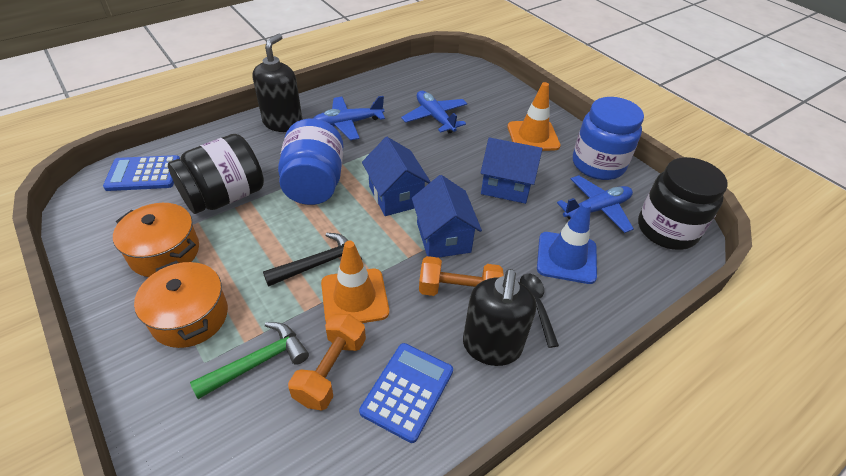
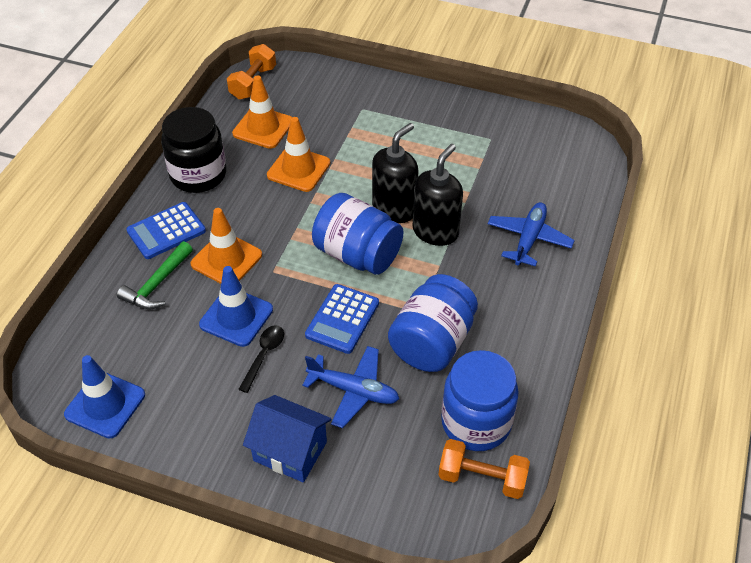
black hammer: [263,233,362,286] = 1 -> none = 0
black jar: [168,134,264,214] [638,157,728,250] = 2 -> [161,107,226,193] = 1
blue house: [362,137,431,216] [412,175,482,258] [480,137,543,204] = 3 -> [243,395,332,483] = 1
blue jar: [278,119,343,205] [573,97,644,180] = 2 -> [312,193,403,275] [388,274,478,372] [441,350,519,451] = 3
blue plane: [313,96,385,140] [401,91,467,133] [557,175,634,233] = 3 -> [302,346,399,428] [488,202,575,266] = 2
blue traffic cone: [537,201,597,284] = 1 -> [64,355,145,439] [199,266,273,347] = 2
orange pot: [113,203,199,277] [134,260,228,348] = 2 -> none = 0
orange traffic cone: [321,241,389,323] [507,82,561,151] = 2 -> [190,208,262,284] [232,75,292,149] [267,117,330,192] = 3

